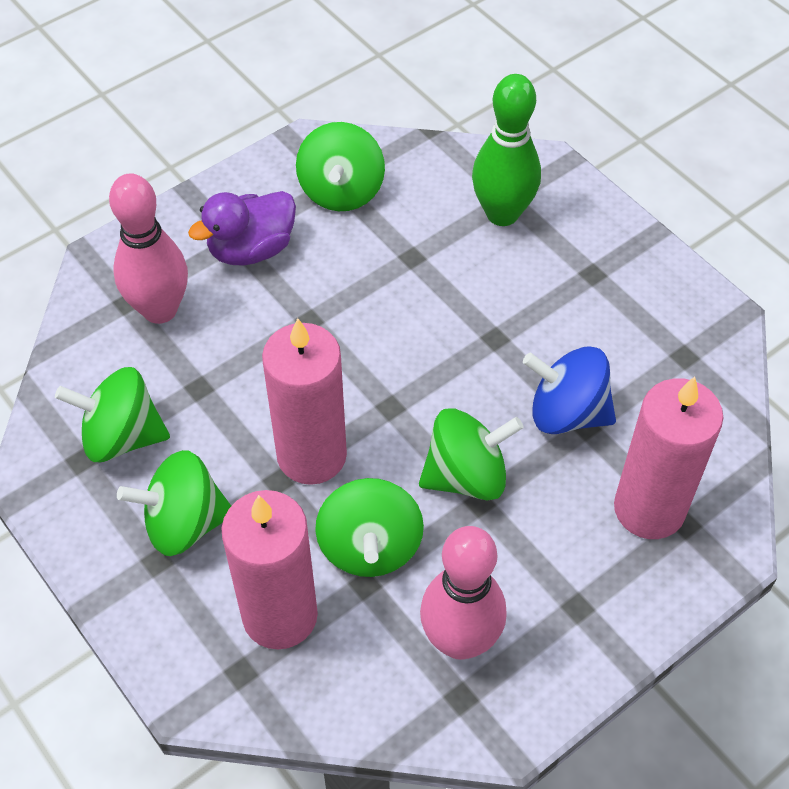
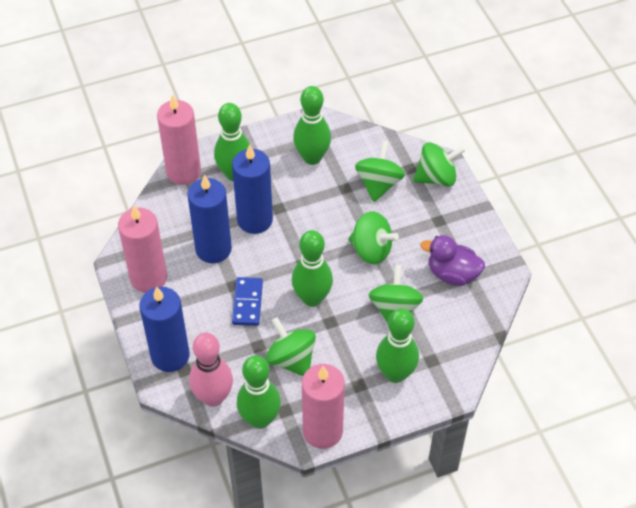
blue candle: none = 0 -> [140,286,190,372] [187,174,232,263] [232,144,273,234] = 3
blue domino: none = 0 -> [232,277,263,326] = 1
blue spinning top: [523,346,616,434] = 1 -> none = 0
green bowling pin: [472,74,541,226] = 1 -> [214,103,251,181] [237,355,281,429] [292,230,333,307] [293,86,331,165] [376,308,419,383] = 5
pink bowling pin: [109,173,188,324] [420,526,507,660] = 2 -> [189,333,233,407] = 1

